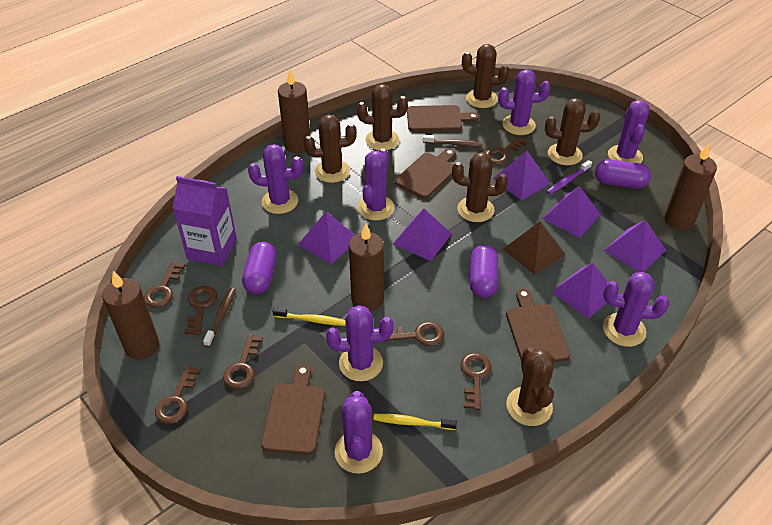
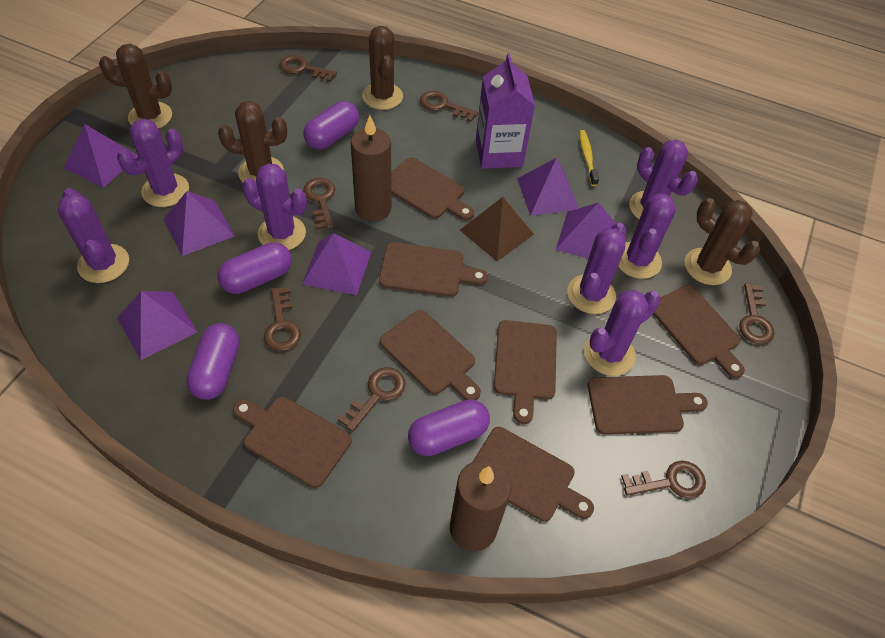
brown cactus: [304,115,357,183] [357,84,408,150] [452,152,508,222] [462,44,509,108] [506,347,555,426] [545,98,600,166] = 6 -> [99,44,172,129] [218,101,287,182] [362,26,403,110] [685,198,760,285] = 4
brown candle: [102,271,159,359] [278,70,311,153] [349,223,384,311] [664,144,717,230] = 4 -> [351,115,392,222] [450,460,512,551] = 2
brown cutting board: [261,364,325,455] [395,148,456,199] [407,105,479,131] [506,288,571,362] = 4 -> [233,397,352,488] [379,242,488,297] [380,310,481,400] [391,157,474,220] [473,427,594,522] [494,320,557,424] [588,375,708,435] [653,285,745,379] = 8
brown toothbrush: [203,288,236,347] [423,135,483,147] = 2 -> none = 0
purple capsule: [242,242,277,294] [470,245,498,298] [595,159,651,189] = 3 -> [186,323,239,400] [218,242,292,294] [303,101,359,150] [408,399,490,456] = 4
purple toothbrush: [546,160,592,194] = 1 -> none = 0
yellow toothbrush: [273,307,346,326] [373,414,457,430] = 2 -> [579,130,599,186] = 1

